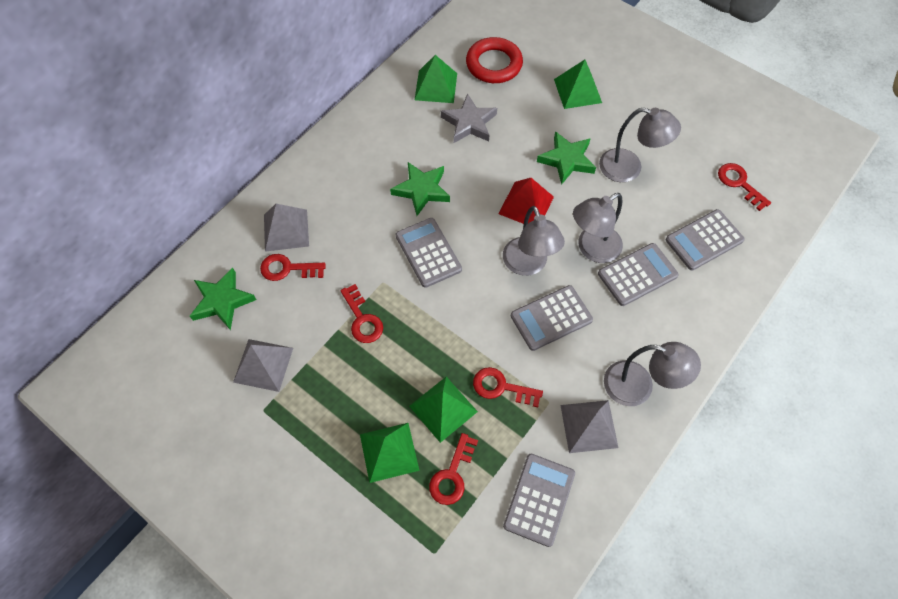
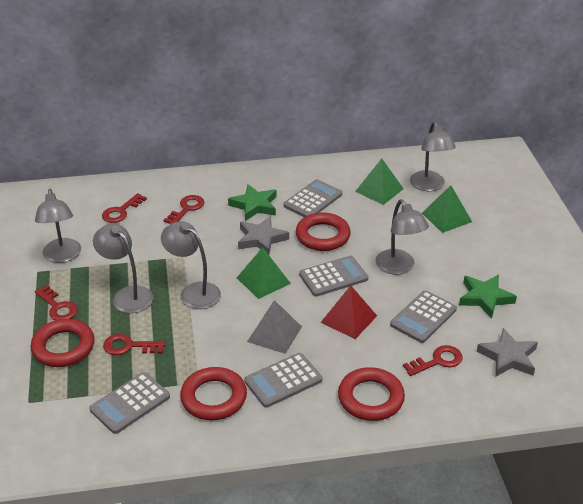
green pyramid: [360,423,420,483] [409,377,478,443] [415,55,457,103] [554,60,602,109] = 4 -> [237,247,291,299] [355,158,404,205] [422,185,472,233] = 3
green star: [190,268,256,330] [390,162,450,216] [537,131,596,185] = 3 -> [228,184,277,221] [459,275,517,319] = 2
grey lamp: [503,206,565,276] [573,193,623,263] [599,107,681,182] [604,342,701,406] = 4 -> [35,189,81,263] [93,224,153,313] [161,221,221,309] [375,199,429,274] [410,121,456,191] = 5
grey pyramid: [233,339,293,392] [264,204,309,252] [560,400,619,453] = 3 -> [247,300,302,354] = 1
grey star: [441,93,497,143] = 1 -> [238,216,289,255] [477,328,538,377] = 2
red ring: [466,37,523,83] = 1 -> [30,319,95,367] [180,367,247,420] [296,212,351,251] [338,367,405,421] = 4

